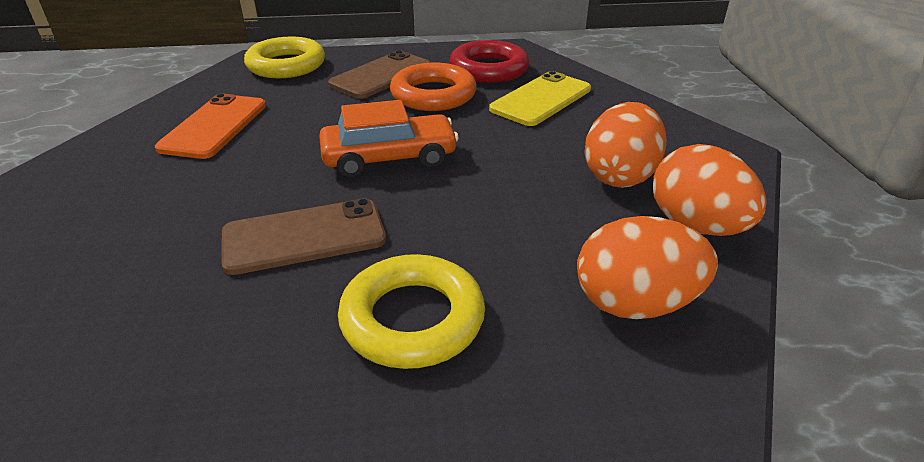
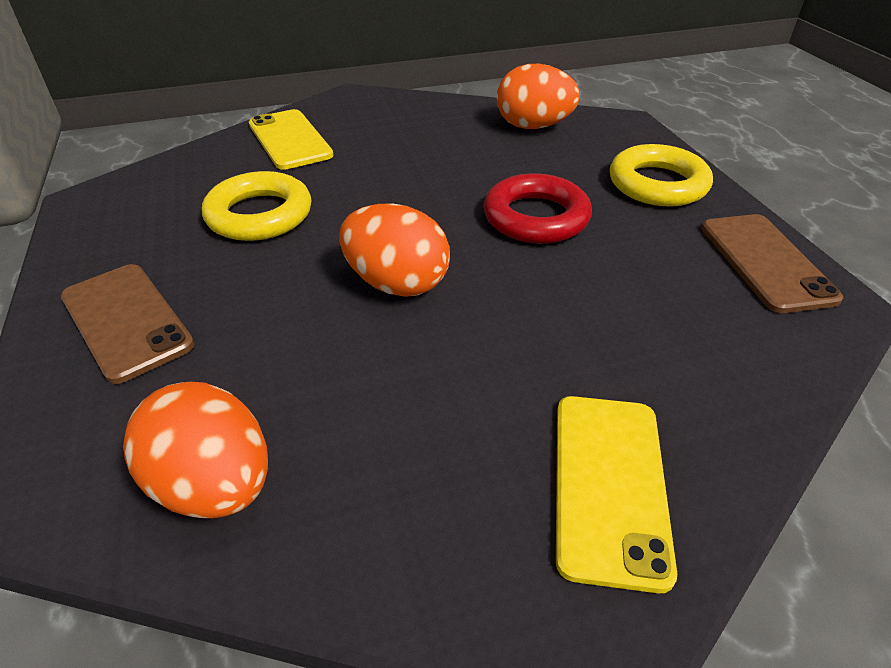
orange car: [319,100,459,177] = 1 -> none = 0
orange phone: [155,93,266,159] = 1 -> none = 0
orange ring: [390,63,477,111] = 1 -> none = 0
yellow phone: [489,71,591,126] = 1 -> [249,109,334,170] [556,396,677,593] = 2

